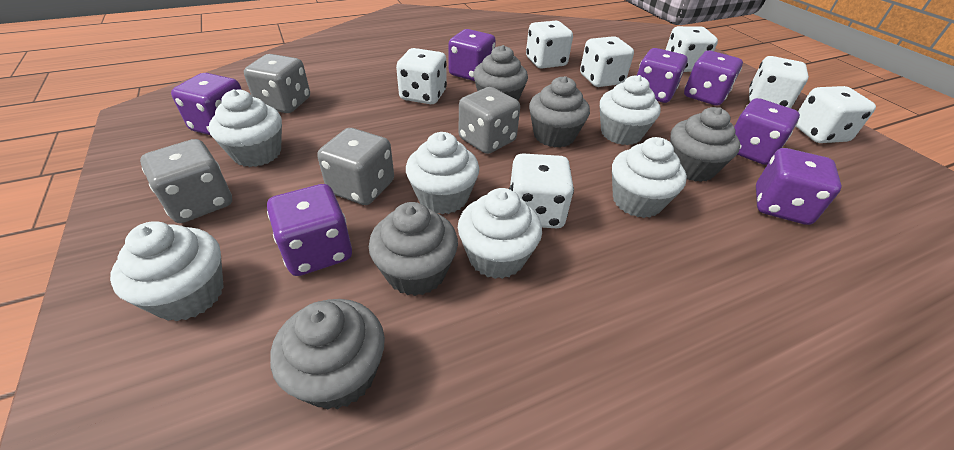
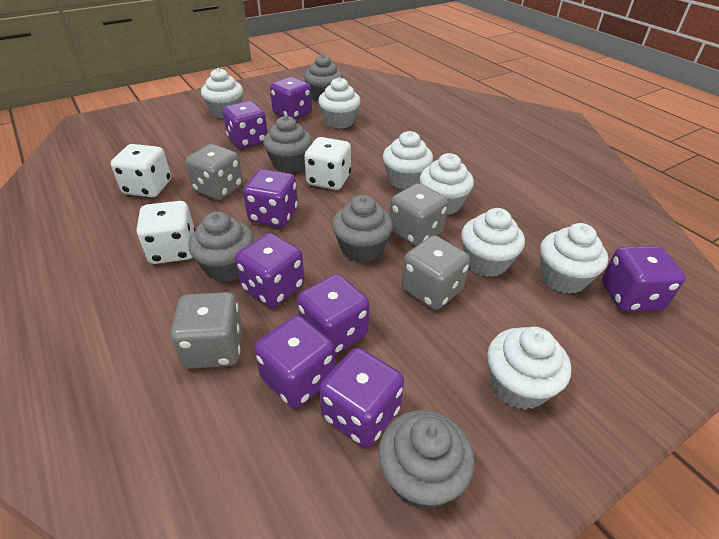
purple dice: [171,73,242,135] [267,184,352,276] [448,29,496,81] [637,48,688,103] [684,51,743,106] [734,98,800,165] [756,148,842,225] = 7 -> [222,101,268,149] [235,233,305,307] [243,169,298,227] [254,315,335,408] [270,77,312,119] [297,274,370,355] [319,348,404,448] [602,246,686,312] = 8
white cupcake: [110,222,224,321] [209,89,282,167] [406,132,479,214] [458,188,542,279] [600,75,661,145] [612,137,687,218] = 6 -> [201,68,243,118] [318,77,361,129] [383,131,433,190] [420,153,474,215] [461,208,525,277] [488,327,571,410] [540,223,608,294] = 7
white dice: [396,48,447,104] [509,153,574,228] [526,21,573,69] [580,36,634,87] [665,26,718,72] [749,56,809,108] [796,86,876,143] = 7 -> [111,144,171,197] [136,201,196,264] [304,137,351,190] = 3

